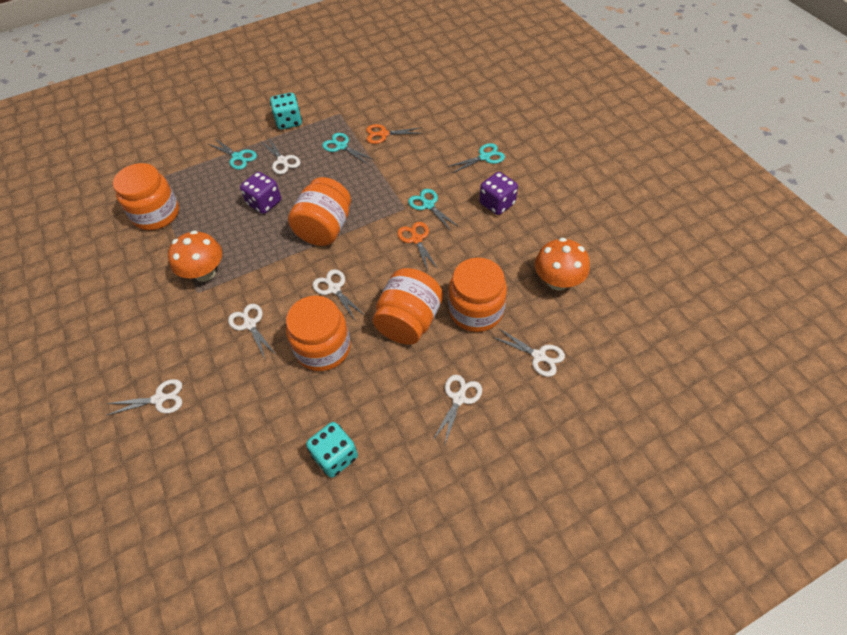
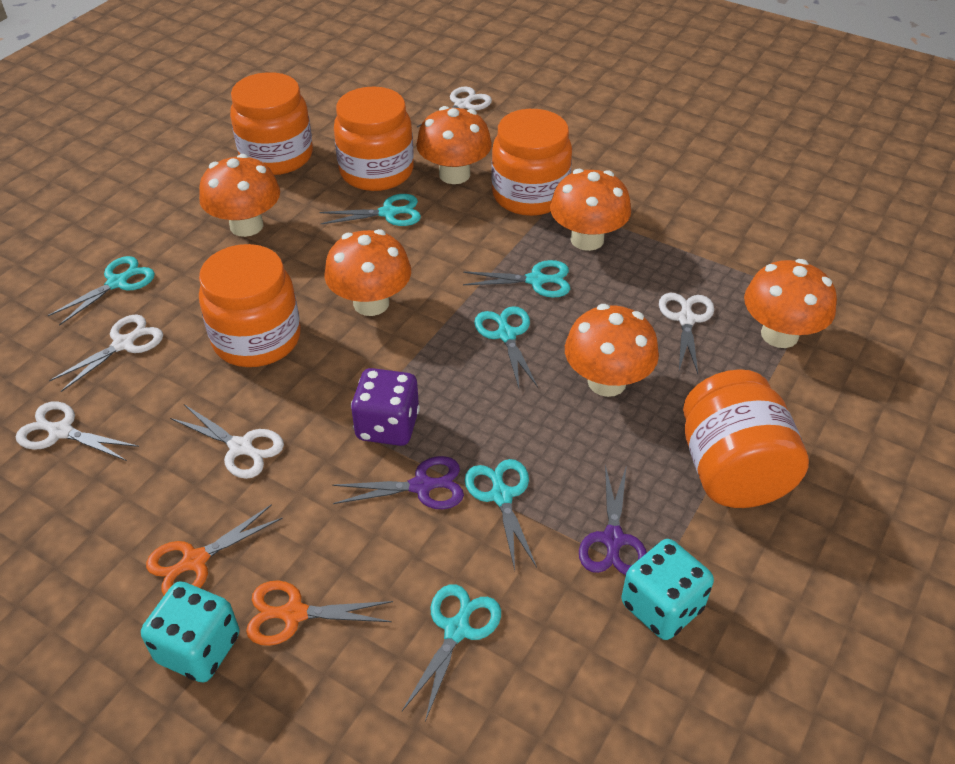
orange mushroom: [168,230,222,282] [535,238,590,290] = 2 -> [199,154,280,237] [324,229,411,316] [416,106,492,184] [550,169,631,251] [565,304,659,397] [744,259,837,348] = 6
purple dice: [240,172,281,214] [480,172,518,215] = 2 -> [351,368,420,446] = 1
purple scissors: none = 0 -> [332,456,464,509] [579,465,647,575] = 2
turquoise scissors: [208,139,257,170] [322,133,374,164] [408,189,459,231] [447,143,505,173] = 4 -> [48,256,155,326] [319,194,421,226] [402,584,501,721] [463,260,570,298] [465,459,537,570] [474,306,538,388] = 6
white scissors: [106,379,182,415] [228,304,276,359] [260,138,301,174] [313,269,365,320] [432,375,482,446] [492,328,565,377] = 6 -> [16,401,139,461] [49,314,163,392] [170,404,284,479] [417,87,492,127] [659,293,714,374] = 5

